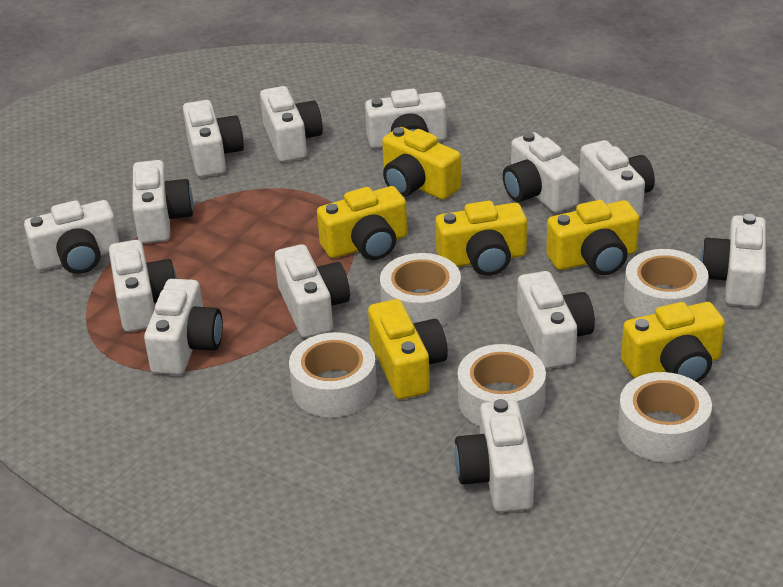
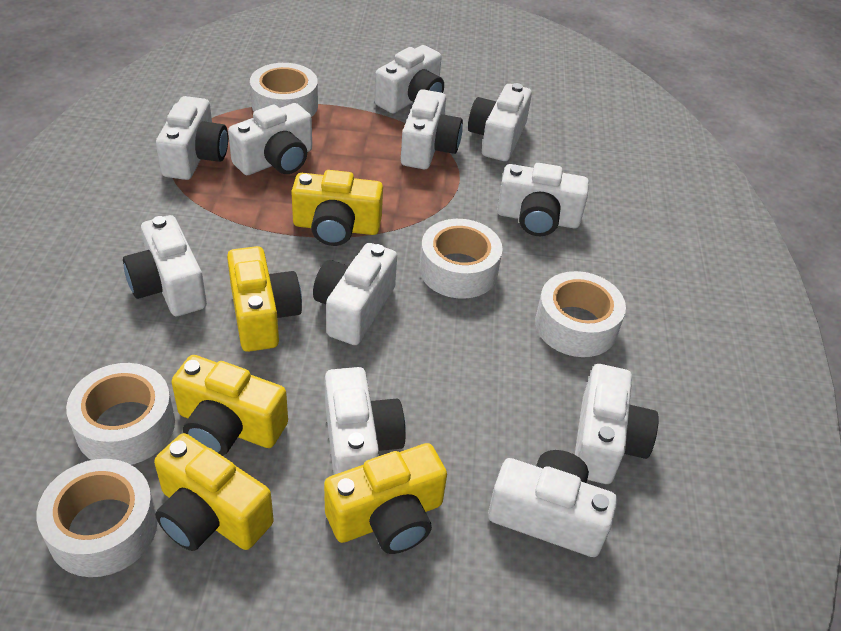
white camera: [24,200,119,274] [109,240,177,332] [132,160,193,244] [144,279,223,375] [183,100,244,177] [260,86,323,162] [275,244,350,338] [365,89,447,149] [454,399,534,512] [503,132,580,213] [517,271,595,369] [580,140,655,218] [700,214,766,307] = 13 -> [123,215,207,316] [156,96,228,180] [228,103,312,175] [313,243,397,345] [325,367,406,475] [375,45,444,114] [401,89,463,169] [468,83,532,161] [488,450,617,557] [497,163,589,236] [575,364,659,484] = 11
yellow camera: [317,186,407,260] [368,299,448,399] [382,127,461,200] [435,201,527,276] [546,200,639,275] [621,302,725,382] = 6 -> [154,433,274,551] [172,355,288,456] [227,246,302,352] [291,170,383,246] [324,443,447,554] = 5

